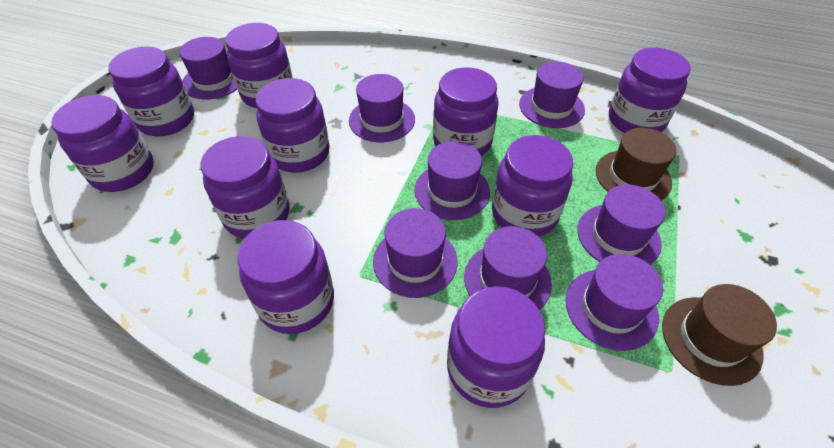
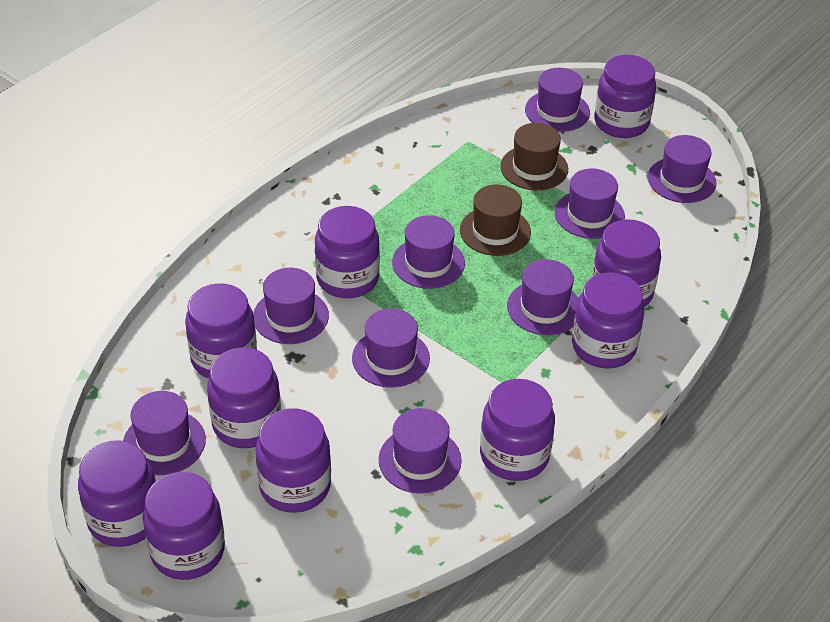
purple hat: [179,37,237,99] [349,74,415,142] [373,208,458,298] [414,141,490,220] [464,226,552,310] [519,62,585,128] [565,254,663,351] [577,185,665,265] = 8 -> [123,391,206,475] [253,268,329,344] [352,308,430,388] [378,408,462,494] [392,215,465,289] [507,259,579,335] [525,68,590,132] [555,168,625,239] [648,135,717,203] = 9

